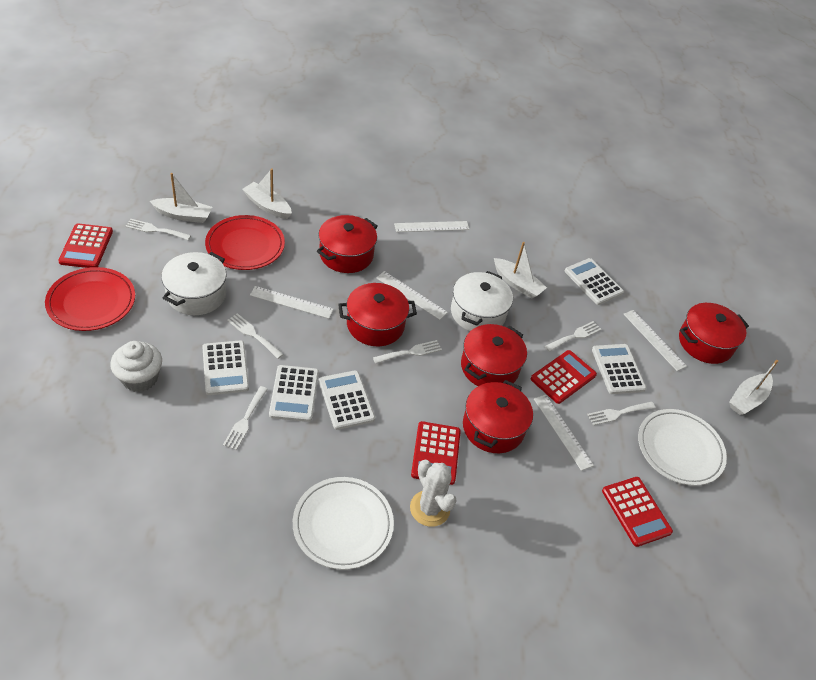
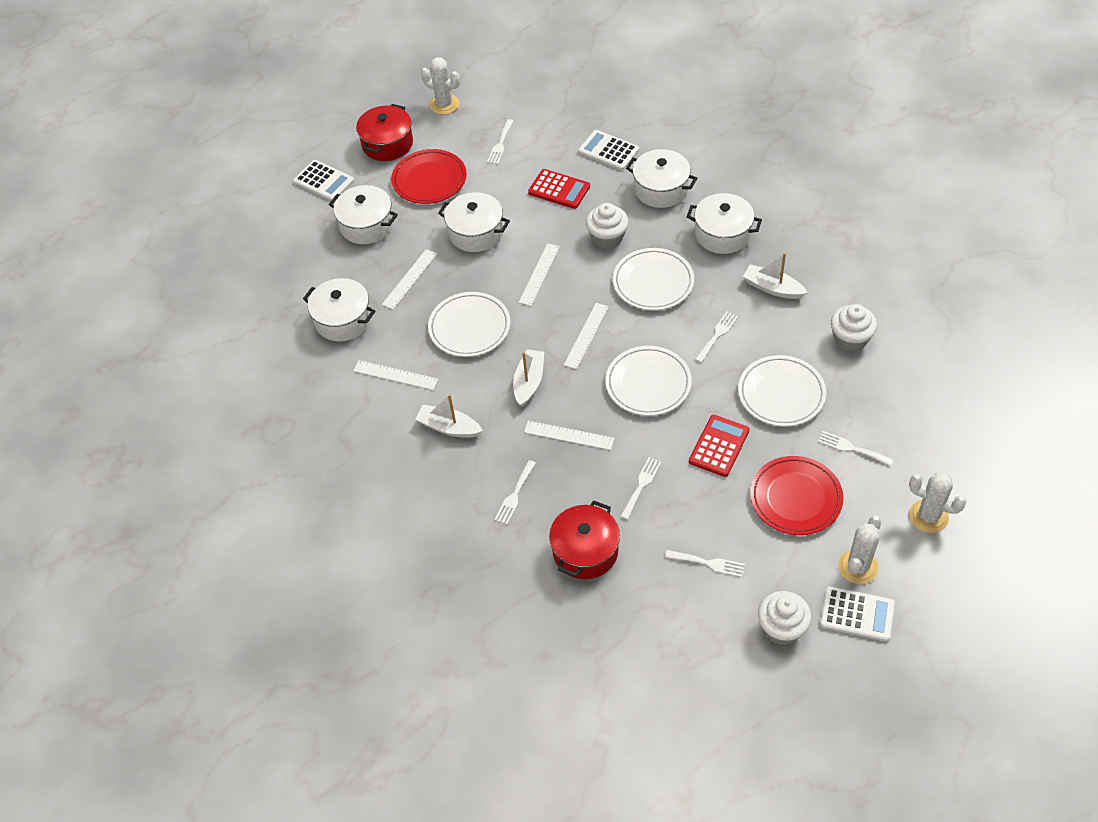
red calculator: [58,223,113,268] [411,421,461,485] [531,350,597,404] [602,477,673,547] = 4 -> [528,169,590,209] [689,415,749,477] = 2
red pot: [317,215,378,273] [338,283,417,346] [461,324,527,386] [463,380,533,453] [679,303,749,364] = 5 -> [356,104,413,161] [549,501,620,579] = 2
white boat: [150,173,212,223] [242,169,292,219] [494,242,547,299] [729,360,778,415] = 4 -> [415,394,483,438] [513,349,544,407] [743,252,808,299] = 3
white cactus: [410,460,457,527] = 1 -> [421,57,460,115] [838,515,882,584] [909,472,967,533] = 3
white calculator: [202,340,249,395] [269,365,319,422] [319,370,375,430] [565,258,624,305] [592,344,646,394] = 5 -> [293,160,355,201] [578,130,639,170] [820,586,895,641] = 3
white cupcake: [110,341,162,392] = 1 -> [586,203,629,249] [758,591,812,645] [831,304,877,352] = 3
white plate: [293,477,394,570] [638,409,727,486] = 2 -> [428,292,510,357] [606,346,692,416] [613,248,694,310] [738,355,826,426] = 4
white pot: [161,252,227,315] [451,271,513,331] = 2 -> [303,278,375,341] [329,185,398,244] [438,192,510,252] [626,149,697,208] [687,193,762,254] = 5

